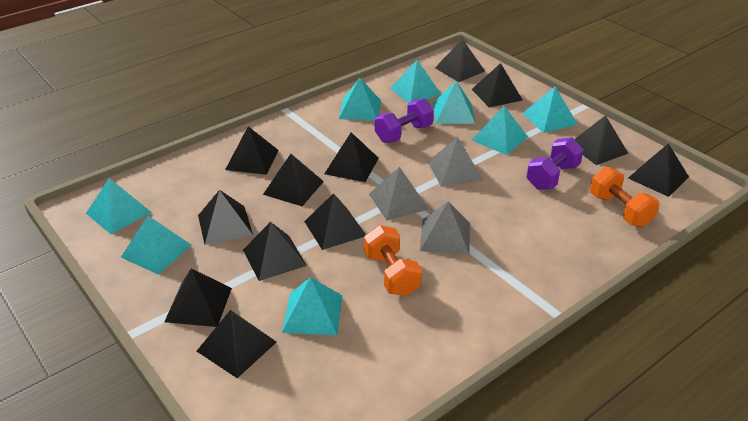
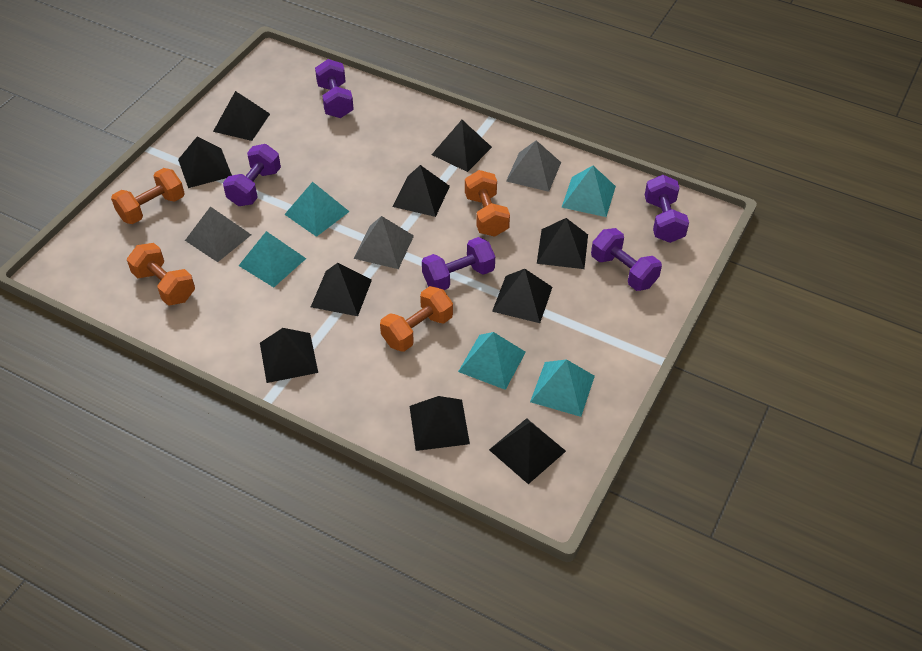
black pyramid: [164,268,232,327] [197,310,276,378] [198,190,253,245] [225,126,279,175] [243,222,307,281] [263,154,324,206] [304,193,366,250] [324,132,379,182] [435,39,485,82] [472,63,523,108] [574,115,628,165] [628,143,689,197] = 12 -> [178,136,232,188] [213,91,270,141] [260,328,318,383] [311,263,372,316] [392,165,450,217] [409,396,470,451] [432,120,492,172] [489,418,566,484] [492,269,552,323] [537,218,588,269] = 10
orange dumbbell: [364,225,422,296] [590,167,659,227] = 2 -> [111,168,185,224] [127,243,195,306] [380,286,453,352] [465,170,510,237] = 4
purple dumbbell: [375,99,434,143] [526,137,583,190] = 2 -> [223,144,281,206] [315,59,354,118] [422,237,495,290] [591,228,662,291] [645,175,689,243] = 5
turquoise pyramid: [86,178,152,234] [121,216,192,275] [282,277,343,335] [339,78,381,121] [390,60,442,103] [433,81,475,124] [472,106,528,155] [523,87,578,133] = 8 -> [239,231,306,287] [284,182,350,237] [458,332,526,390] [530,359,595,417] [561,166,616,217] = 5

